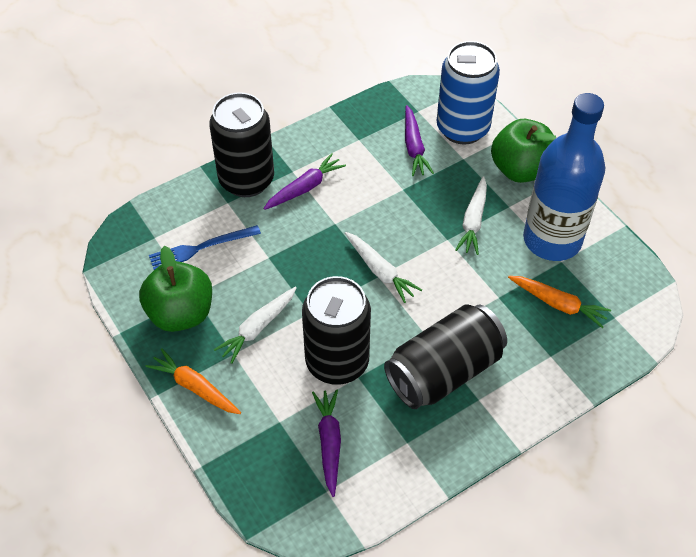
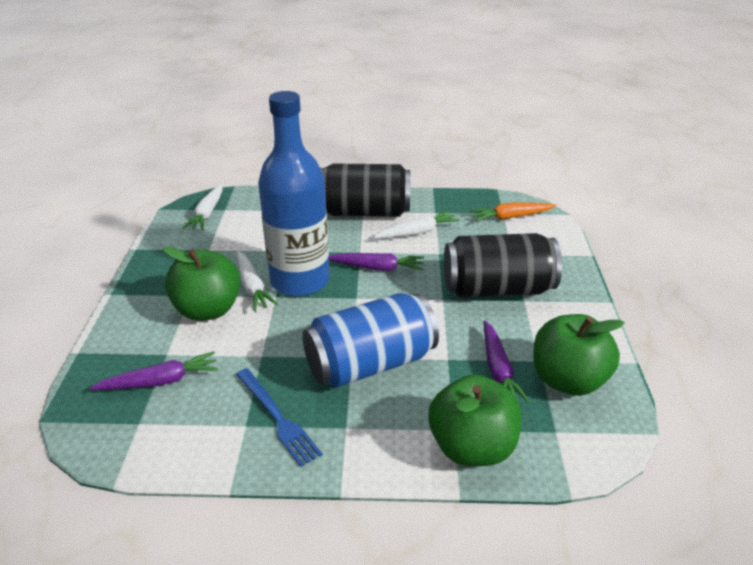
black can: [209,92,274,197] [302,276,371,385] [384,304,507,409] = 3 -> [320,163,410,217] [444,233,562,298] = 2
green apple: [139,246,212,332] [491,119,556,183] = 2 -> [163,247,241,321] [428,374,522,466] [533,314,625,396] = 3
orange carrot: [146,349,241,414] [508,276,611,328] = 2 -> [470,202,556,221] = 1

